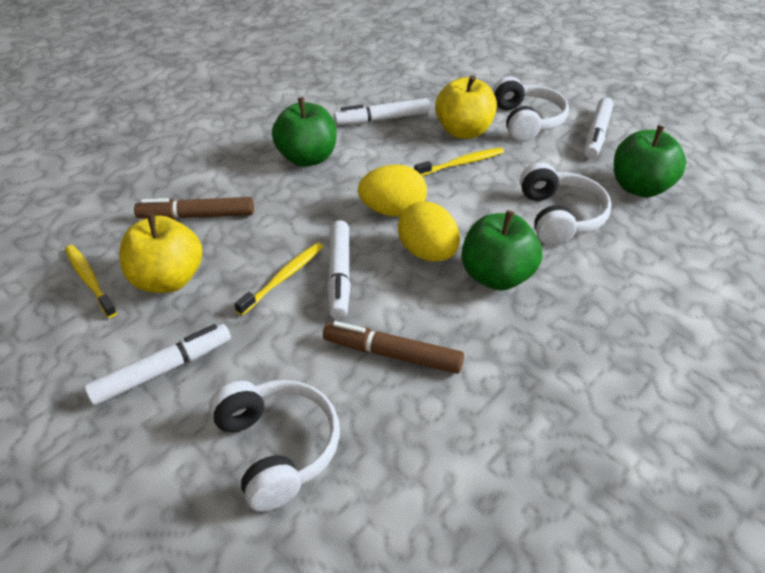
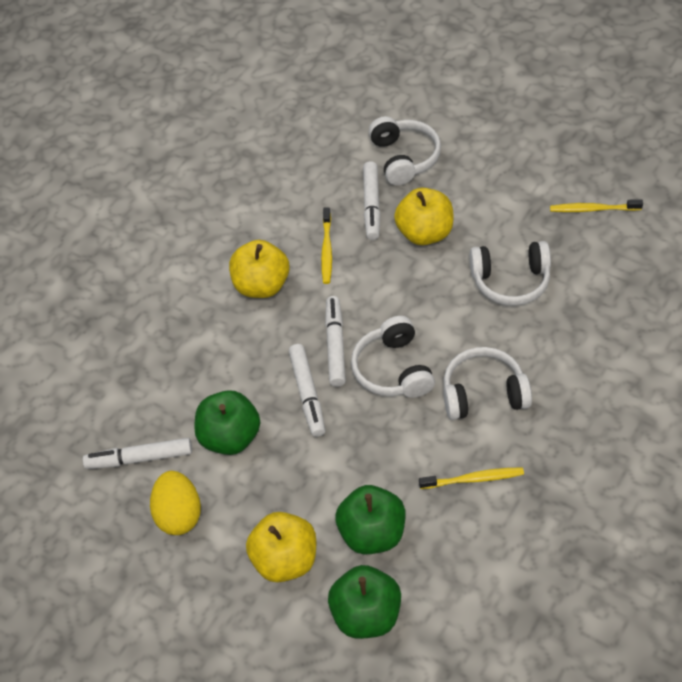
brown marker: [134,197,254,219] [323,321,464,374] = 2 -> none = 0
white headphones: [209,380,340,512] [492,76,569,142] [520,162,612,246] = 3 -> [351,316,435,398] [369,116,441,186] [444,347,532,420] [470,241,551,306] = 4
yellow apple: [119,213,202,293] [435,75,497,139] = 2 -> [229,240,289,298] [246,512,316,582] [394,188,453,245] = 3
yellow egg: [358,164,427,217] [398,201,460,261] = 2 -> [150,471,201,535] = 1

